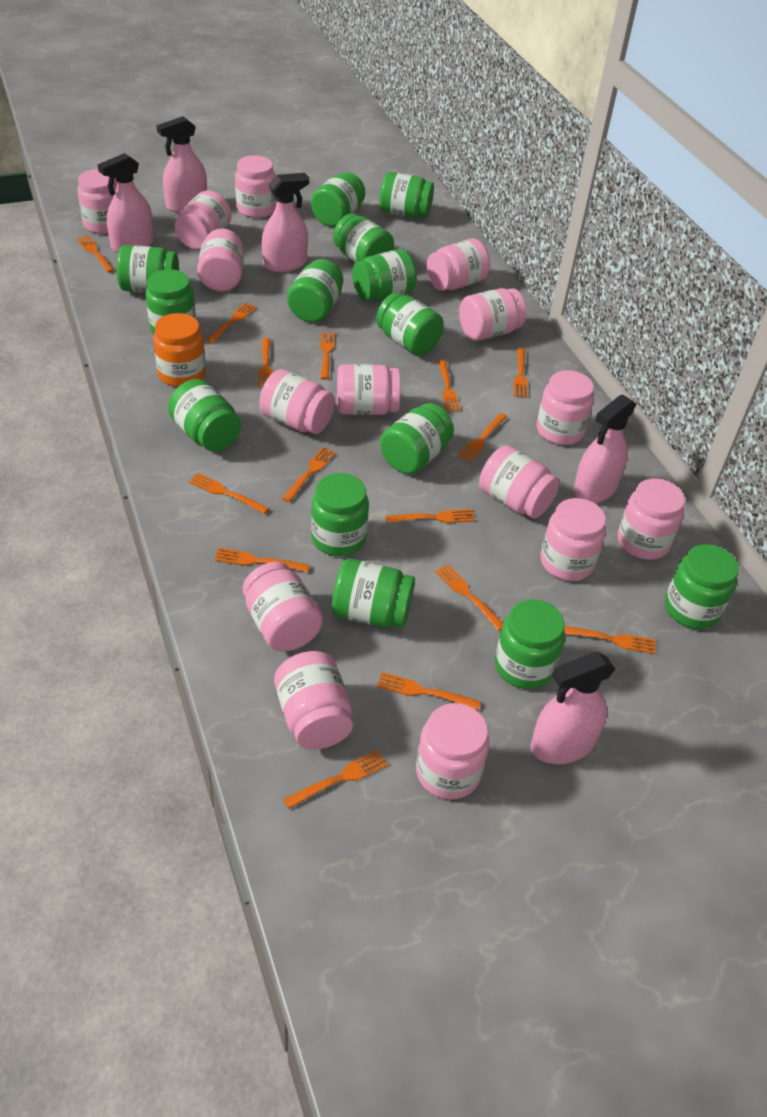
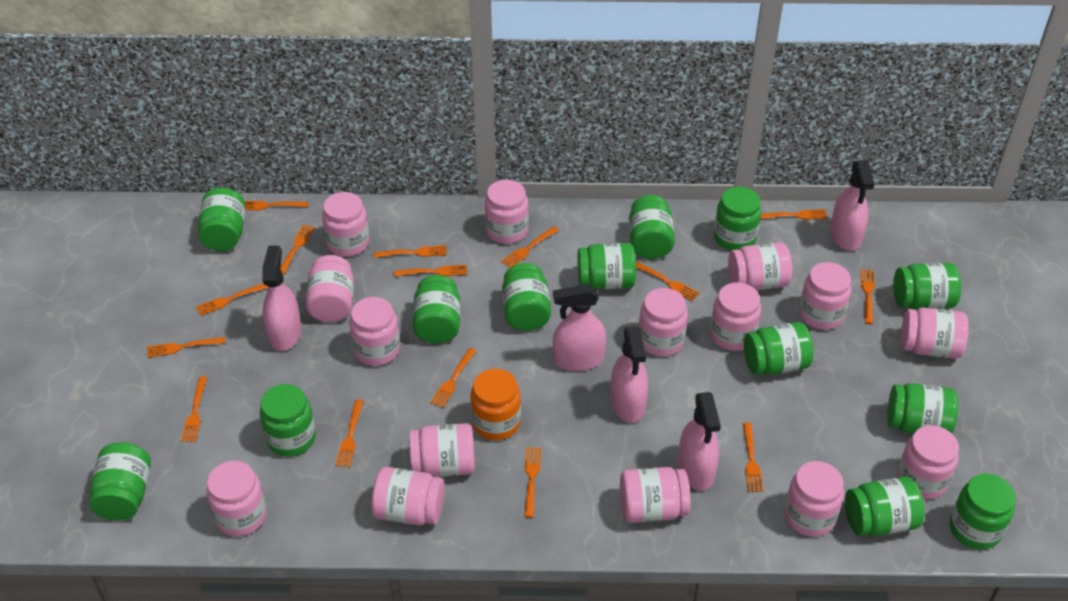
green jar: [117,245,179,293] [146,269,196,334] [168,379,241,452] [287,259,343,323] [311,172,365,227] [311,473,369,556] [332,559,415,628] [333,213,394,263] [352,249,417,301] [376,292,444,355] [379,172,434,219] [380,403,454,474] [495,599,565,689] [665,544,739,629] = 14 -> [89,442,151,520] [198,188,246,251] [260,384,316,457] [413,275,460,343] [502,263,551,331] [577,243,636,289] [629,195,675,259] [714,187,762,250] [744,322,814,375] [845,477,925,536] [887,383,958,434] [893,263,961,310] [950,474,1016,550] = 13

